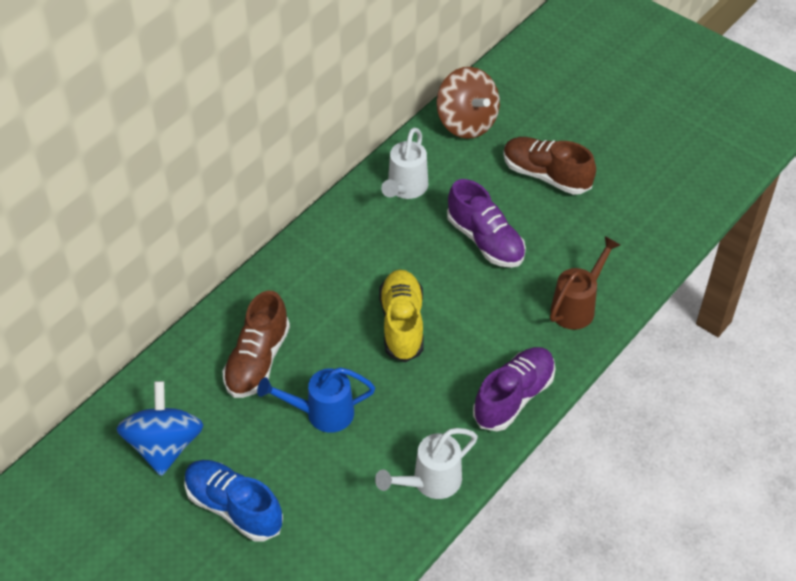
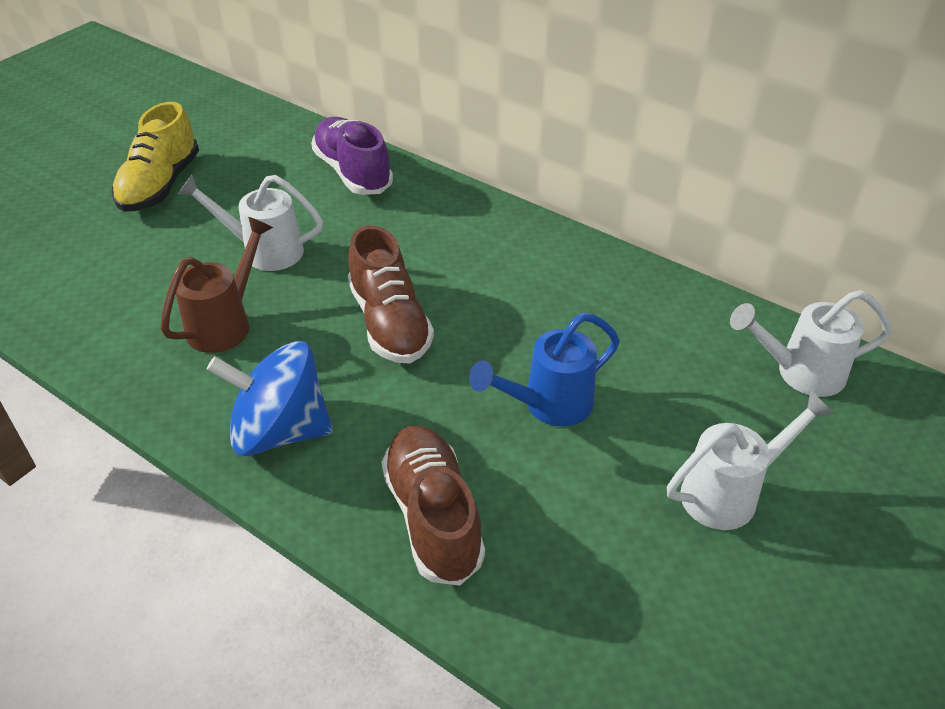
blue shoe: [184,460,283,542] = 1 -> none = 0
brown spinning top: [436,67,500,139] = 1 -> none = 0
purple shoe: [447,179,526,268] [473,347,555,431] = 2 -> [311,117,393,195] = 1
white watering can: [375,428,478,499] [381,128,428,199] = 2 -> [178,175,323,271] [667,390,835,530] [730,290,892,397] = 3

